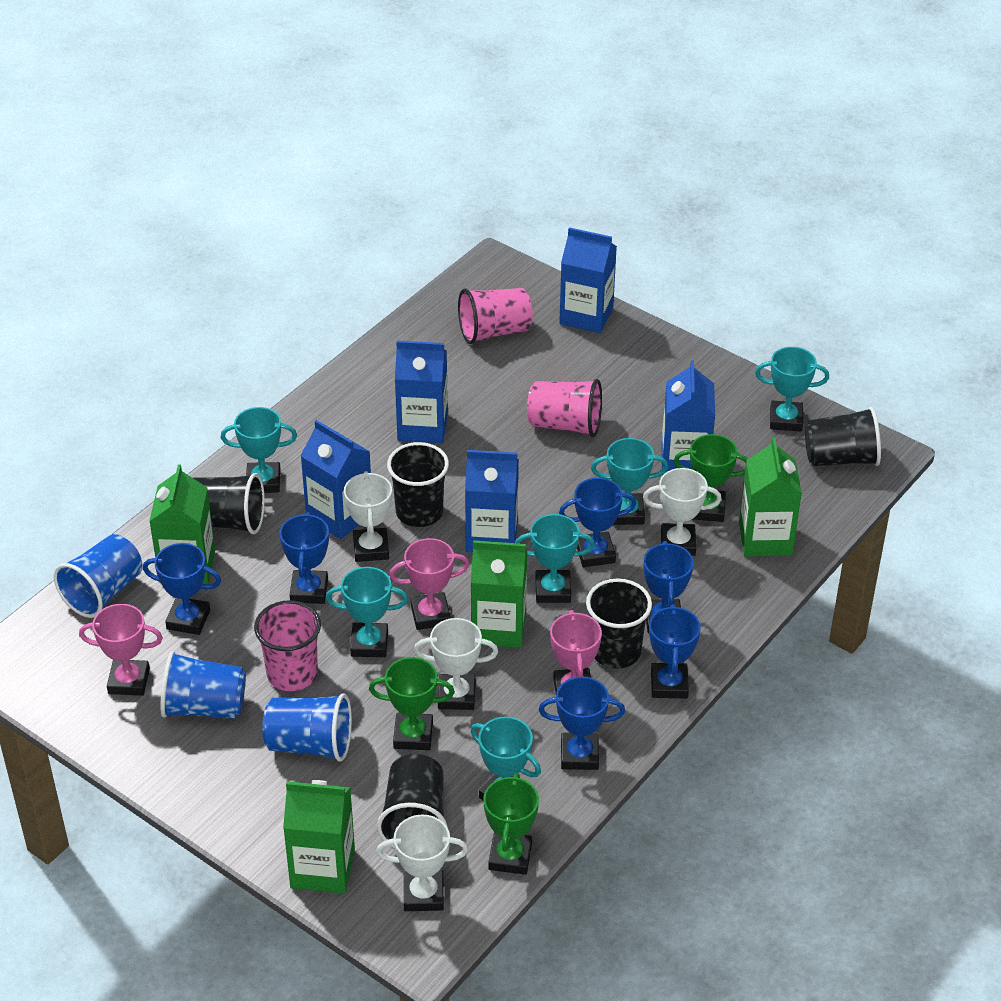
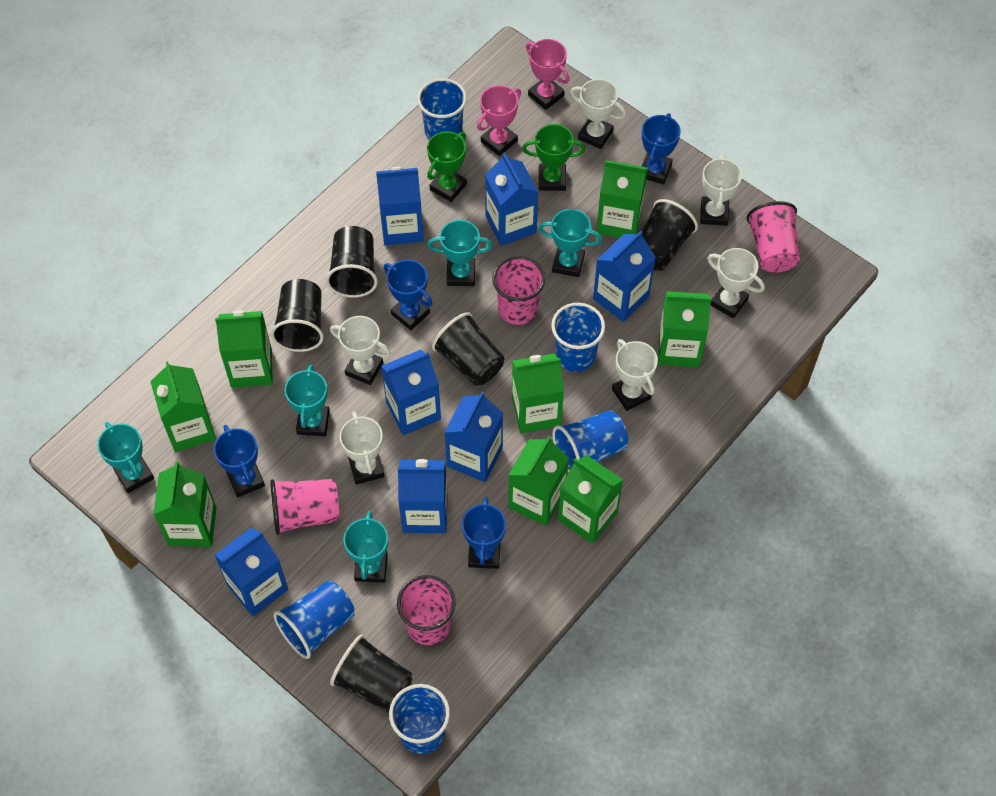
blue carton: [300,420,371,539] [395,340,448,443] [465,450,519,553] [559,227,617,333] [662,360,715,475] = 5 -> [215,527,288,616] [376,167,424,245] [381,350,441,435] [398,459,447,533] [444,392,503,482] [485,152,538,246] [593,231,656,322] = 7
blue cup: [54,534,143,618] [160,651,246,719] [262,693,352,762] = 3 -> [273,581,354,659] [389,684,450,754] [417,78,467,140] [551,303,605,372] [552,410,628,472] = 5
blue trophy: [143,543,221,635] [280,512,329,604] [539,677,625,770] [559,478,636,567] [644,541,694,633] [649,604,701,699] = 6 -> [214,425,265,497] [384,260,433,330] [462,497,506,569] [642,113,681,185] = 4
green carton: [149,464,215,584] [283,780,355,894] [471,540,527,648] [739,437,802,557] = 4 -> [150,361,216,452] [153,461,217,547] [215,310,273,388] [508,436,569,526] [512,353,564,433] [558,455,623,544] [596,160,648,238] [658,291,712,368] = 8
green trophy: [369,657,455,750] [483,773,539,875] [674,434,748,522] = 3 -> [427,131,467,202] [522,124,585,191] = 2
pink cup: [254,600,321,691] [458,288,533,344] [527,379,602,437] = 3 -> [270,479,339,535] [397,575,456,645] [492,256,545,325] [746,201,800,273] = 4
pink trophy: [79,604,163,696] [389,538,470,630] [550,610,602,693] = 3 -> [477,85,521,156] [526,39,569,110] = 2
turquoise trophy: [221,407,297,493] [326,567,408,657] [471,716,541,800] [515,514,595,603] [591,438,668,525] [755,347,829,431] = 6 -> [97,422,154,493] [285,365,330,436] [344,511,388,583] [427,220,493,286] [539,209,603,277] = 5
white trophy: [344,471,392,562] [376,814,468,911] [414,618,498,710] [643,468,722,556] = 4 -> [330,316,391,385] [339,411,384,484] [571,79,626,149] [612,339,658,411] [700,155,742,226] [707,248,765,318] = 6

